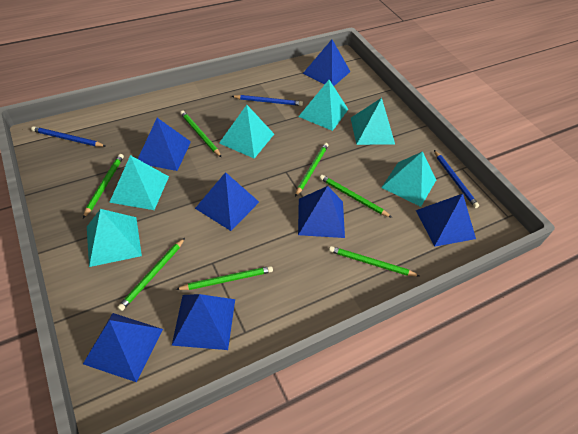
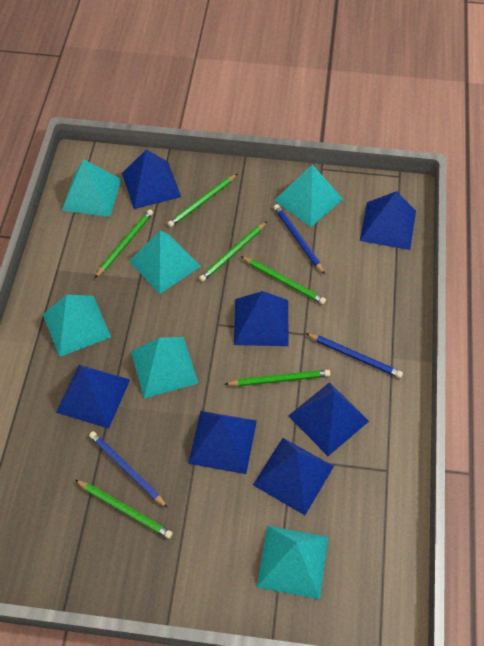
green pencil: [83,154,124,218] [117,238,185,311] [175,266,273,290] [180,111,221,157] [295,143,329,197] [320,175,392,218] [329,246,419,277] = 7 -> [75,480,173,539] [95,209,153,278] [167,174,237,227] [199,221,267,282] [225,370,331,386] [241,256,326,304] = 6

